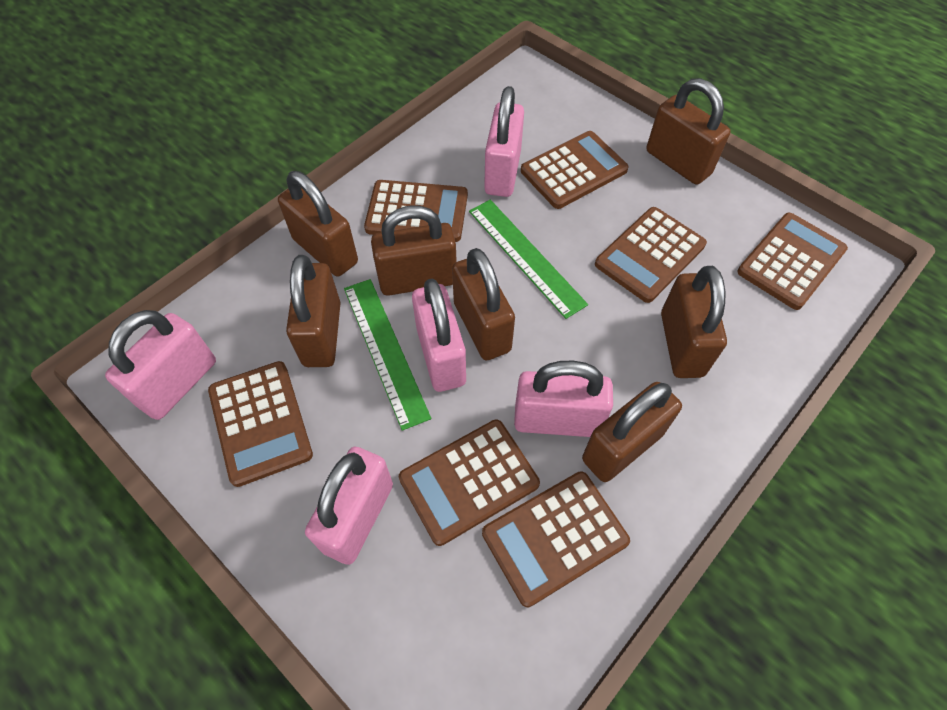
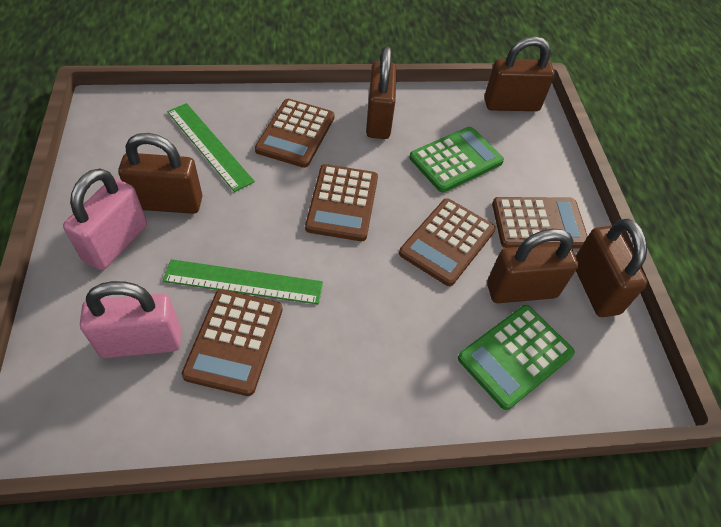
brown calculator: [208,361,313,487] [364,180,468,242] [399,419,540,546] [482,471,630,607] [521,131,629,209] [595,207,707,303] [737,213,848,310] = 7 -> [182,289,283,396] [255,99,335,168] [305,164,378,241] [399,198,496,286] [492,197,588,248] = 5
brown padlock: [278,171,358,276] [286,255,341,367] [371,206,457,296] [452,248,515,360] [582,382,682,482] [646,78,730,185] [661,266,727,378] = 7 -> [118,133,202,214] [366,46,397,139] [484,36,555,111] [487,229,578,303] [576,219,648,317] = 5
green calculator: none = 0 -> [409,127,504,192] [458,305,575,410] = 2
pink padlock: [105,310,216,420] [305,446,393,565] [412,279,466,392] [484,86,524,197] [514,361,613,437] = 5 -> [63,169,147,270] [80,281,181,358] = 2

